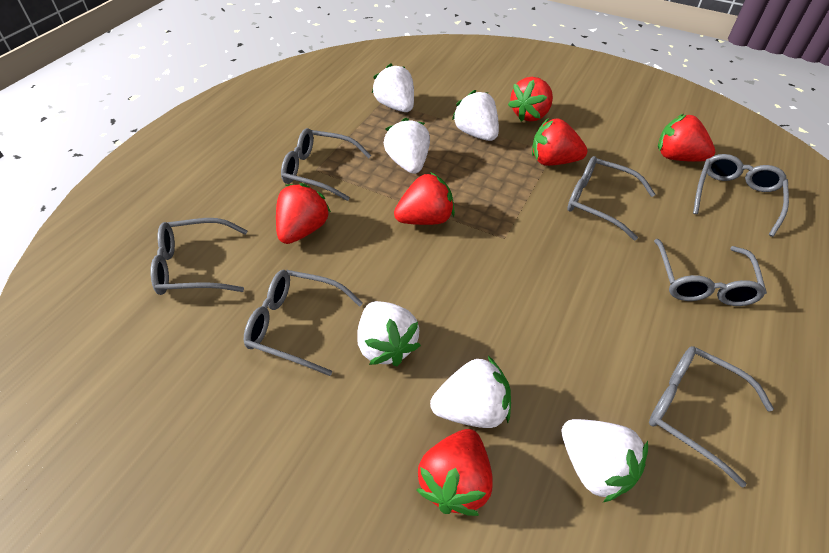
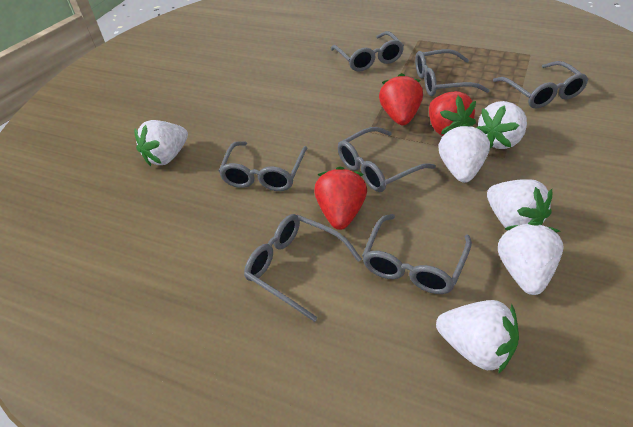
red strawberry: [276,183,331,244] [394,172,455,225] [417,429,493,516] [508,77,553,122] [532,119,588,166] [658,114,715,162] = 6 -> [314,167,367,230] [379,73,423,125] [429,91,476,136] = 3

